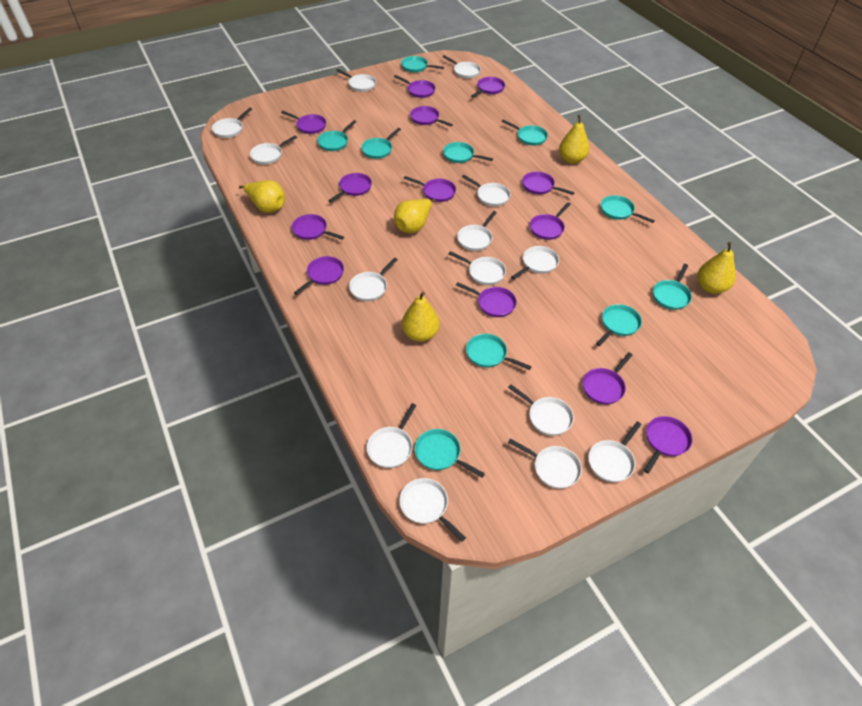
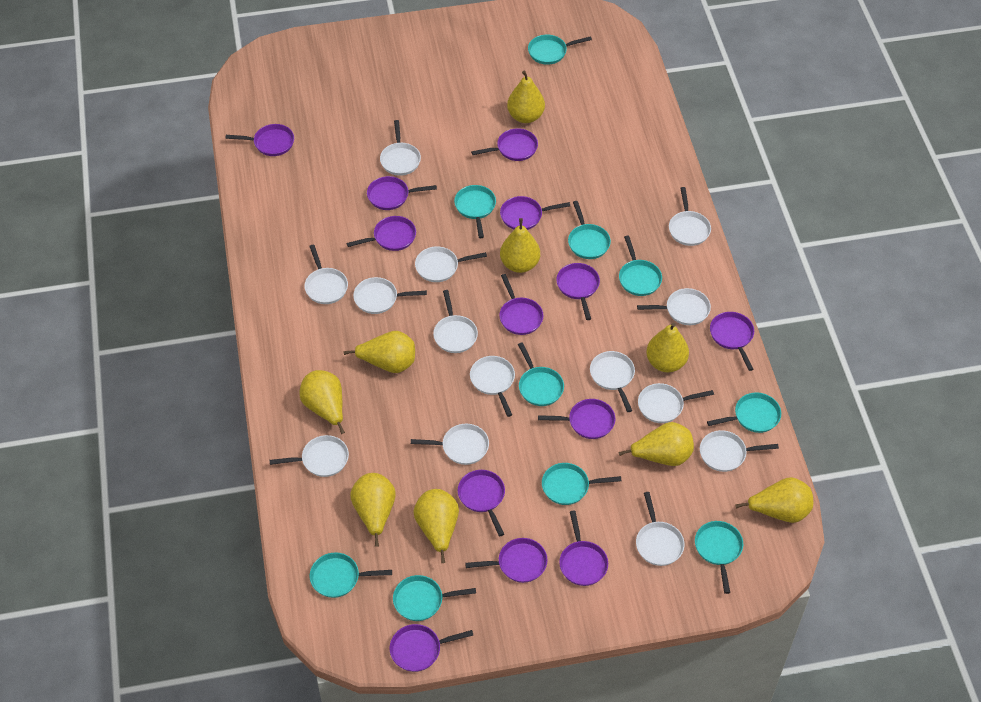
yellow pear: [239,180,285,213] [394,199,436,233] [402,291,440,342] [559,115,589,164] [697,242,736,294] = 5 -> [299,370,345,434] [343,331,415,373] [350,473,396,547] [413,489,459,563] [500,218,540,273] [507,71,545,123] [619,422,694,466] [646,323,689,372] [735,477,813,523] = 9

